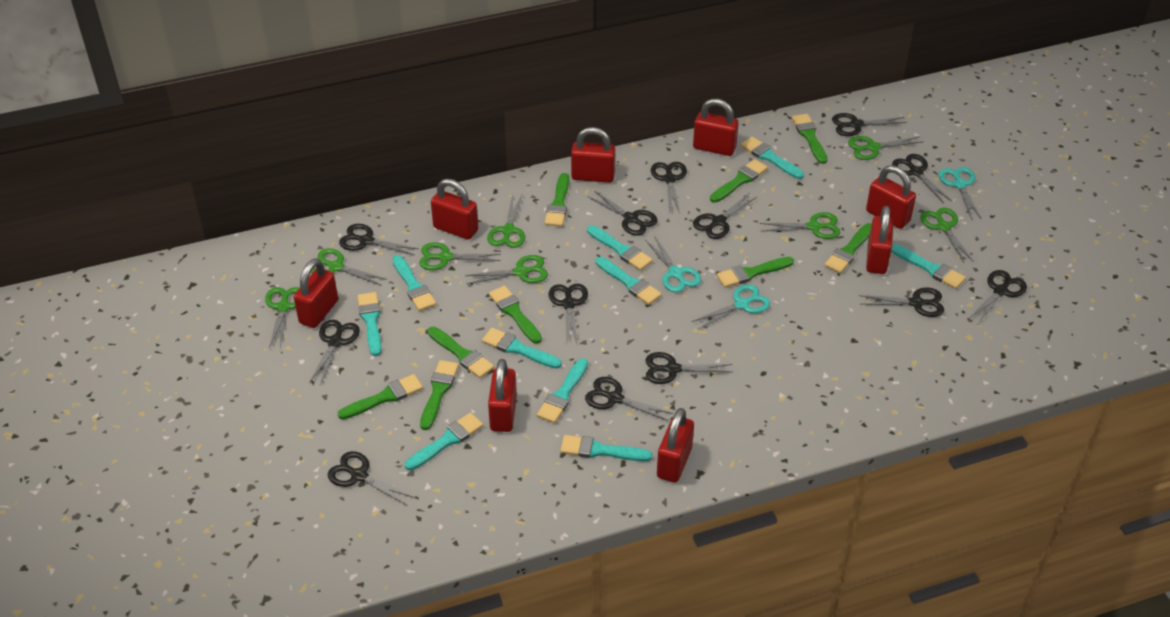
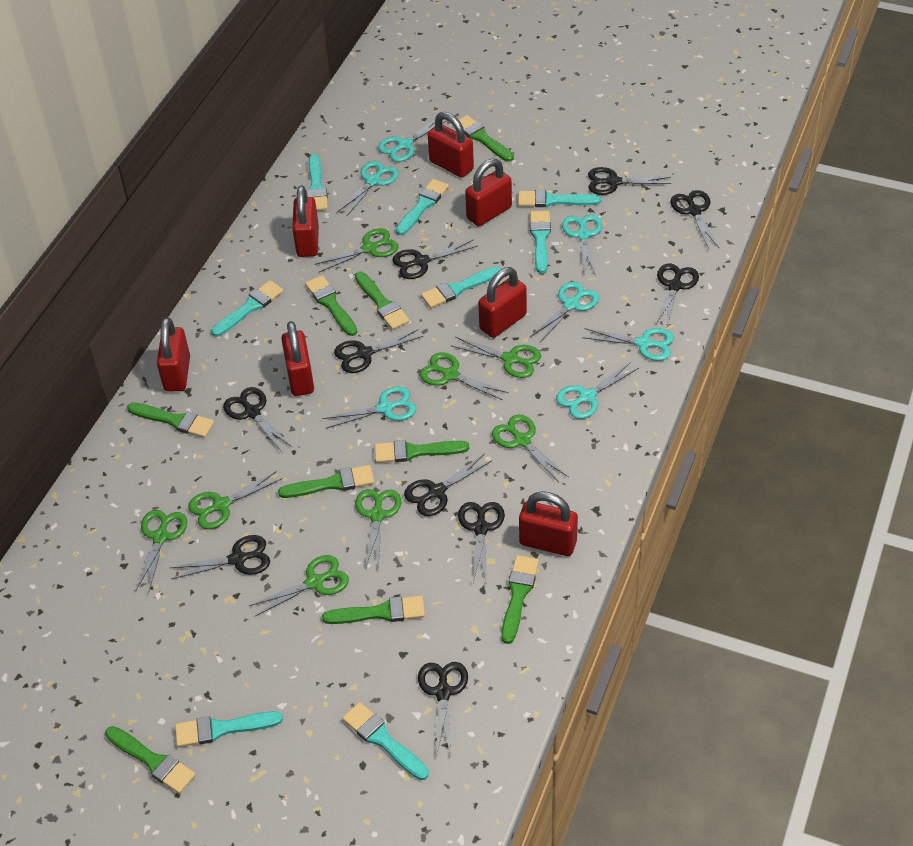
black scissors: [309,320,360,386] [328,451,415,506] [339,224,419,255] [549,284,588,346] [585,377,674,421] [587,191,658,236] [645,352,732,384] [651,162,687,214] [693,194,758,239] [832,113,907,136] [859,287,944,317] [892,154,952,203] [968,270,1027,324] = 13 -> [170,535,270,579] [223,387,293,452] [334,329,423,373] [393,240,478,279] [404,454,492,516] [418,662,468,756] [458,502,505,582] [588,167,671,195] [655,263,699,329] [670,190,719,249] = 10
red padlock: [294,258,338,328] [431,179,478,240] [488,359,517,432] [571,127,616,183] [657,408,694,483] [693,99,739,156] [866,165,916,229] [866,206,893,274] = 8 -> [157,317,190,392] [281,321,314,396] [292,185,319,257] [428,112,474,178] [465,159,512,226] [478,267,527,338] [519,491,578,556] = 7
turquoise brush: [357,292,382,356] [392,255,436,311] [405,413,483,471] [482,328,562,369] [537,358,588,423] [560,435,652,461] [587,225,653,271] [595,257,662,305] [741,137,804,179] [891,244,966,289] = 10 -> [175,711,283,747] [211,280,284,337] [306,154,328,211] [342,702,429,780] [396,179,449,235] [421,266,501,308] [518,190,601,207] [530,211,551,273] = 8
turquoise scissors: [646,236,701,293] [692,284,770,329] [938,167,981,220] = 3 -> [322,386,416,429] [337,161,399,216] [378,120,448,162] [530,281,599,342] [556,362,639,419] [562,214,602,276] [582,328,674,361] = 7

